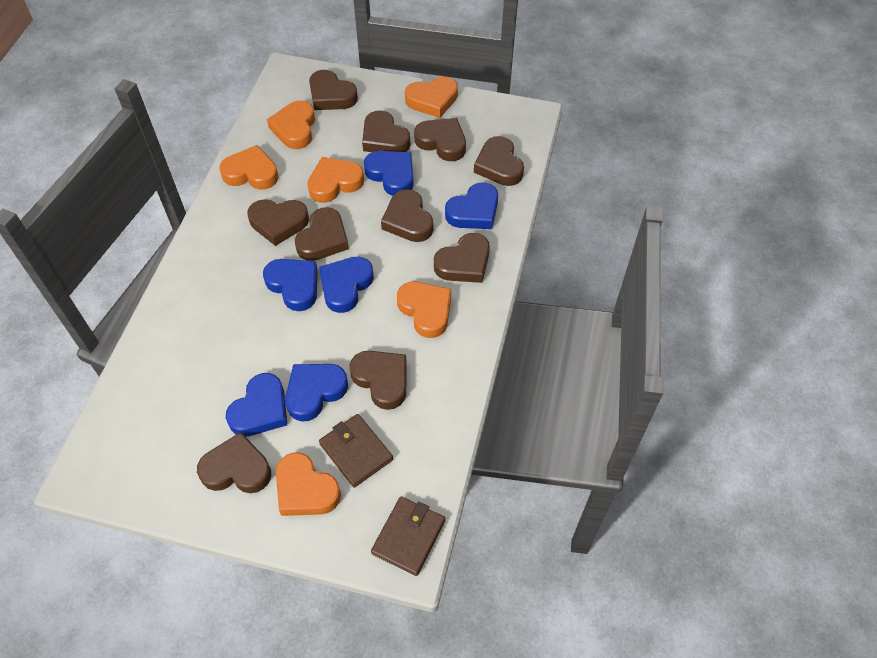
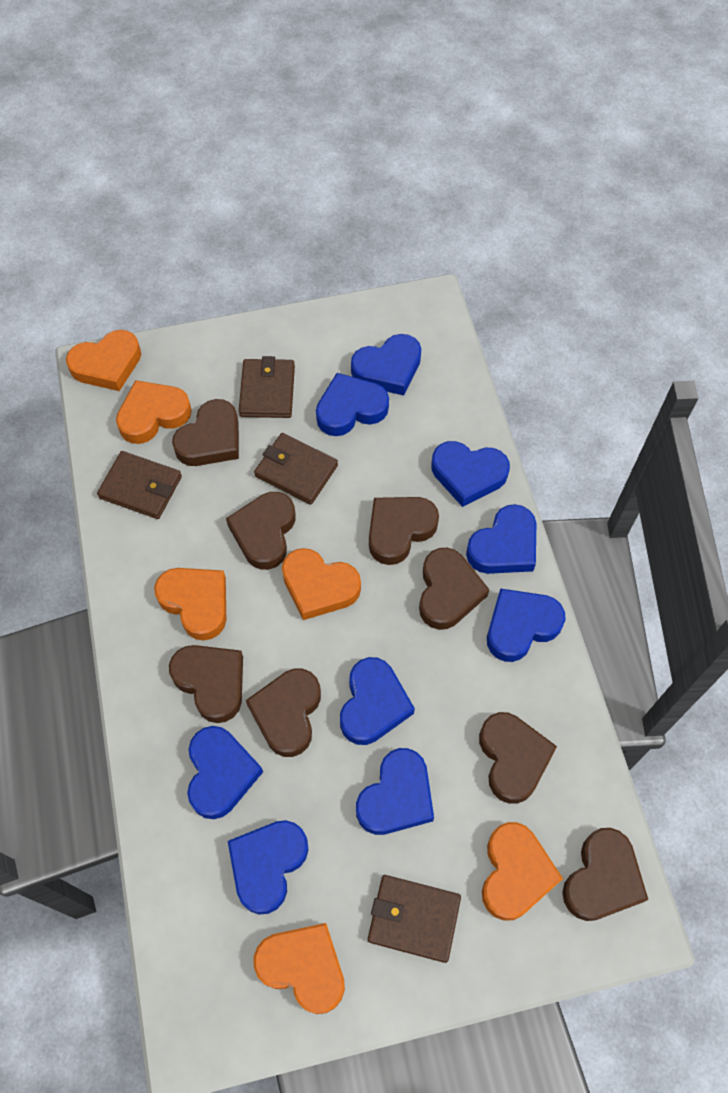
blue heart: [226,373,287,437] [263,259,318,311] [285,364,348,422] [319,257,374,313] [364,151,414,196] [445,182,498,229] = 6 -> [187,726,263,819] [228,820,308,915] [316,373,389,436] [340,657,415,745] [351,334,421,396] [356,748,434,835] [431,441,510,507] [466,504,536,574] [487,588,566,662] = 9
brown heart: [197,432,271,493] [247,199,309,246] [295,207,349,261] [309,70,358,110] [350,351,407,410] [362,110,411,152] [381,189,433,242] [414,118,466,161] [434,233,490,283] [474,136,524,186] = 10 -> [169,645,243,723] [172,399,239,466] [226,492,295,570] [246,669,321,757] [369,497,439,565] [419,548,489,630] [479,712,557,804] [562,828,648,921] = 8
brown wallet: [319,414,393,488] [371,496,445,576] = 2 -> [97,451,182,519] [239,356,295,418] [254,433,338,505] [368,875,461,963] = 4

